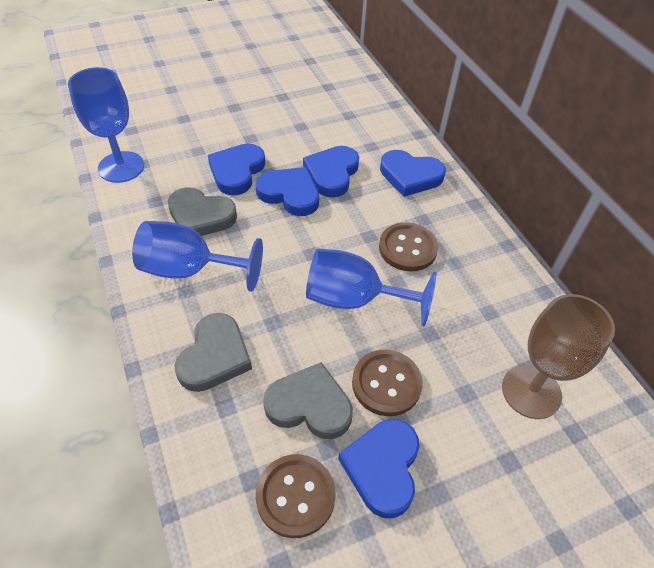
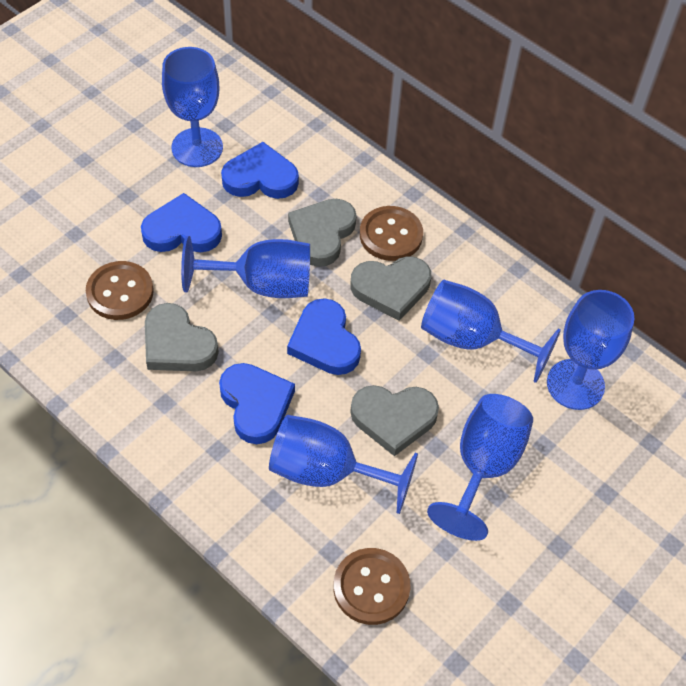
blue goblet: [68,67,144,183] [132,221,263,292] [306,248,437,326] = 3 -> [162,47,223,167] [181,236,310,298] [269,415,418,514] [421,280,561,383] [427,394,533,541] [547,290,634,410] = 6
blue heart: [208,144,265,195] [256,167,319,216] [303,146,359,198] [338,419,419,518] [380,150,446,197] = 5 -> [141,193,222,252] [219,363,295,444] [221,142,299,199] [287,298,361,375] = 4
brown goblet: [502,294,615,419] = 1 -> none = 0
grey heart: [168,187,237,236] [174,313,252,392] [263,362,353,439] = 3 -> [145,303,219,371] [288,199,357,267] [350,256,431,321] [350,385,439,456] = 4

